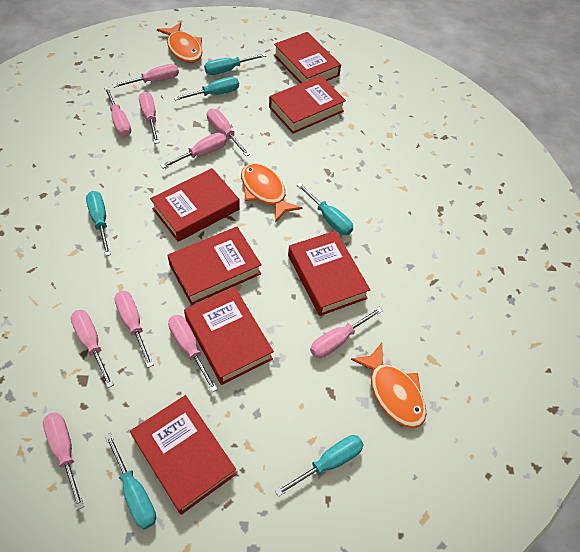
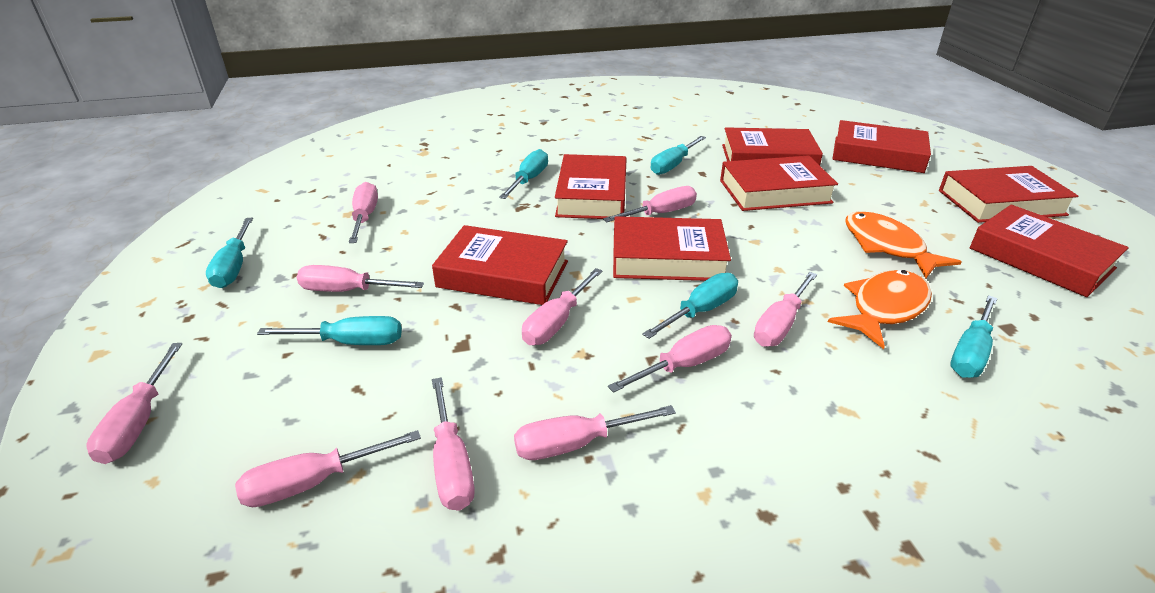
orange fish: [157,22,202,63] [241,163,302,223] [350,343,426,428] = 3 -> [828,270,932,349] [845,211,962,278] = 2
red book: [130,395,236,515] [150,168,240,242] [167,227,262,305] [184,287,274,385] [269,76,346,134] [274,32,341,83] [288,231,370,316] = 7 -> [432,225,568,305] [555,154,627,219] [613,216,731,281] [720,155,838,211] [722,127,823,165] [832,120,931,173] [939,166,1078,223] [970,204,1129,297] = 8

